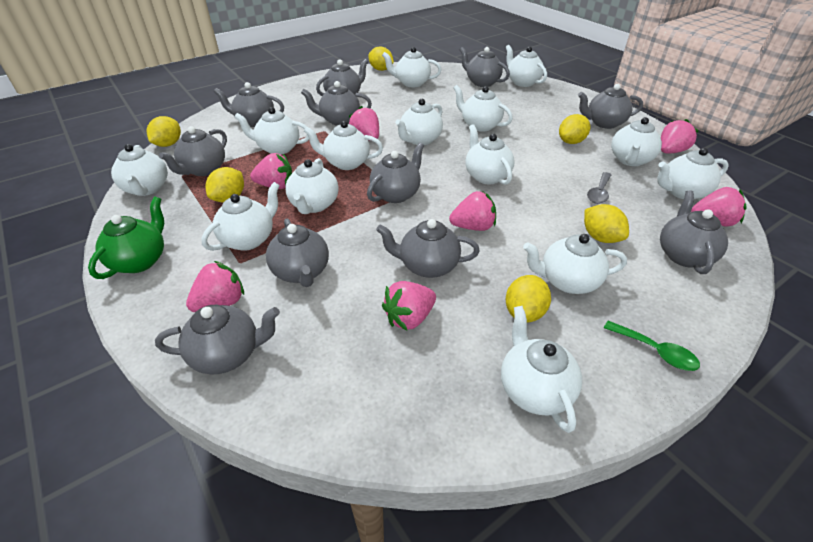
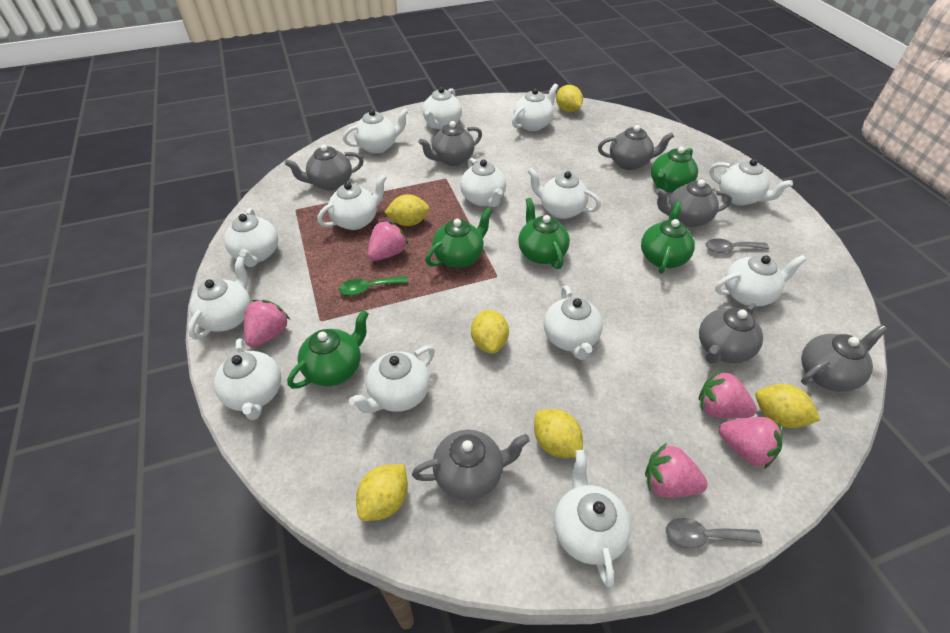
green teapot: [88,196,164,279] = 1 -> [287,310,369,389] [426,208,492,268] [518,198,570,269] [641,202,695,274] [651,147,698,193] = 5
grey spoon: [587,172,611,204] = 1 -> [666,518,762,548] [706,239,769,253] = 2
grey teapot: [155,305,280,375] [159,126,227,176] [214,82,284,127] [266,219,329,287] [301,81,372,126] [316,59,368,96] [367,142,424,203] [376,219,480,278] [459,47,510,87] [578,84,643,129] [660,191,728,274] = 11 -> [285,144,363,191] [412,430,530,501] [418,121,482,166] [598,125,674,170] [656,180,732,227] [699,303,763,364] [801,325,888,392] = 7
pink strawberry: [186,261,244,312] [250,153,292,189] [349,106,379,141] [382,281,436,331] [449,191,496,231] [661,119,698,153] [691,187,747,227] = 7 -> [244,300,290,348] [368,221,408,261] [645,443,708,498] [699,370,757,418] [719,417,782,469] = 5

